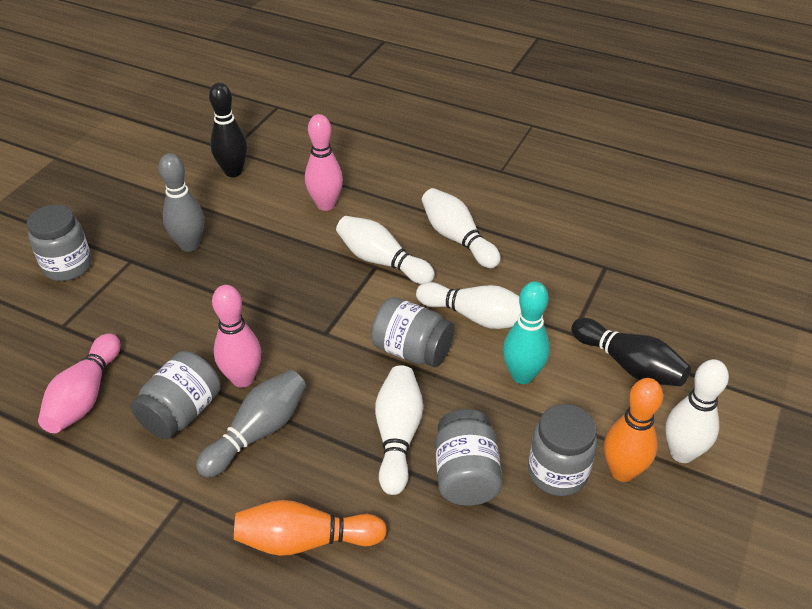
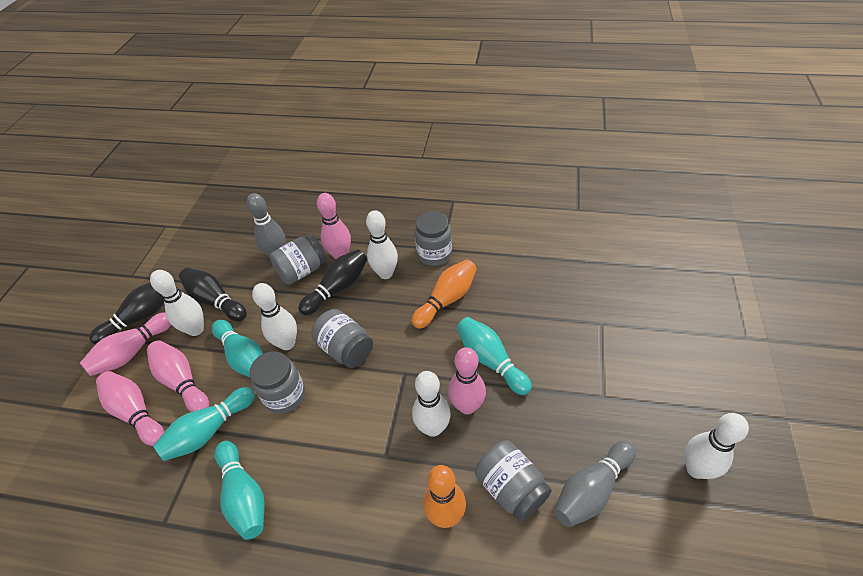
black bowling pin: [209,83,248,177] [571,318,691,387] = 2 -> [89,283,164,345] [179,268,247,321] [298,249,367,316] = 3
pink bowling pin: [38,333,120,433] [212,285,261,388] [305,114,343,211] = 3 -> [80,312,171,376] [96,371,164,446] [147,340,209,412] [317,193,351,259] [448,347,486,414] = 5
turquoise bowling pin: [503,281,550,384] = 1 -> [153,387,255,461] [212,320,263,377] [214,441,265,540] [457,317,532,395] = 4

